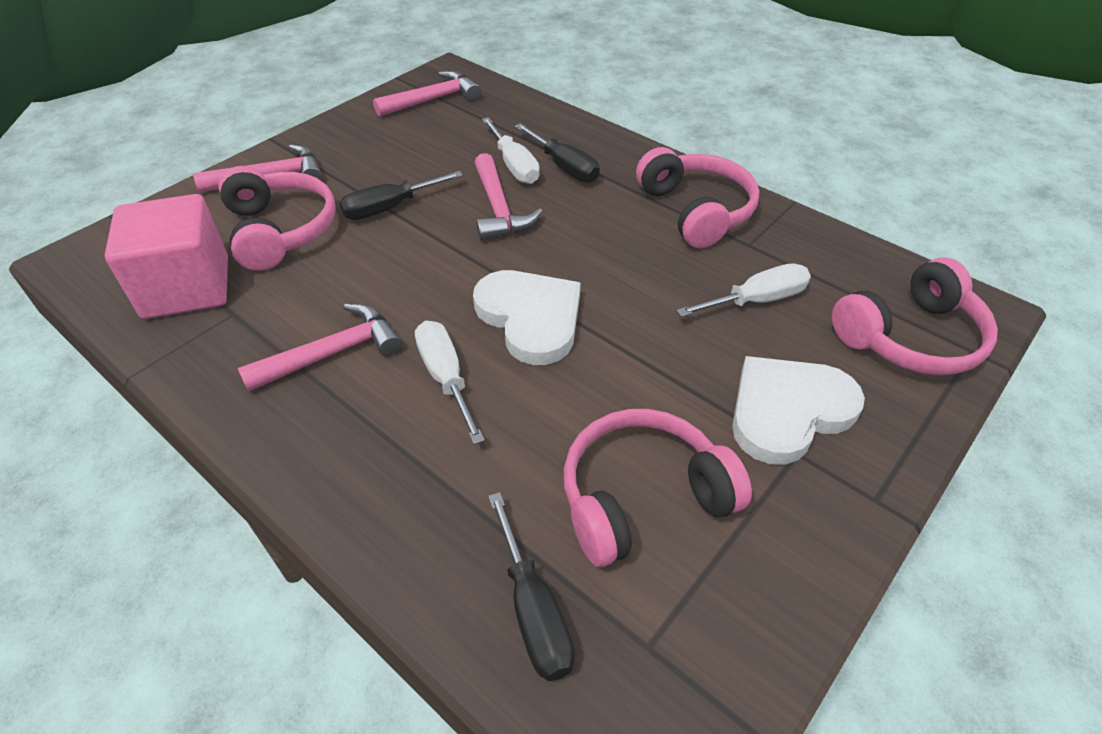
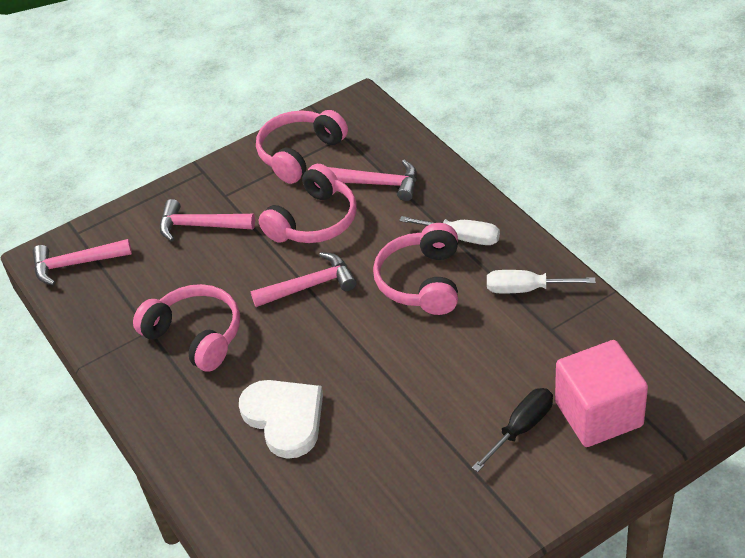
black screwdriver: [340,171,463,220] [488,492,575,681] [515,123,600,182] = 3 -> [472,388,553,472] = 1
white heart: [473,270,580,365] [732,356,865,465] = 2 -> [239,380,323,459] = 1
white screwdriver: [415,321,485,445] [482,117,540,184] [677,264,811,317] = 3 -> [399,216,500,245] [487,270,596,294] = 2

